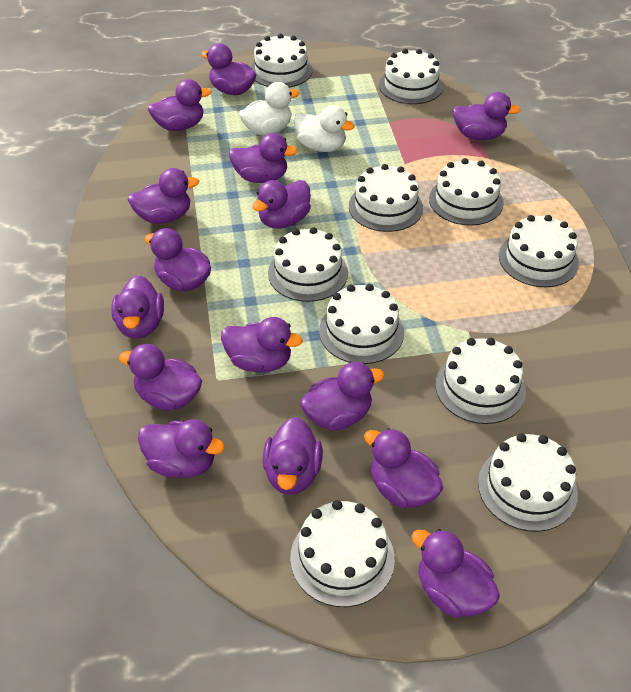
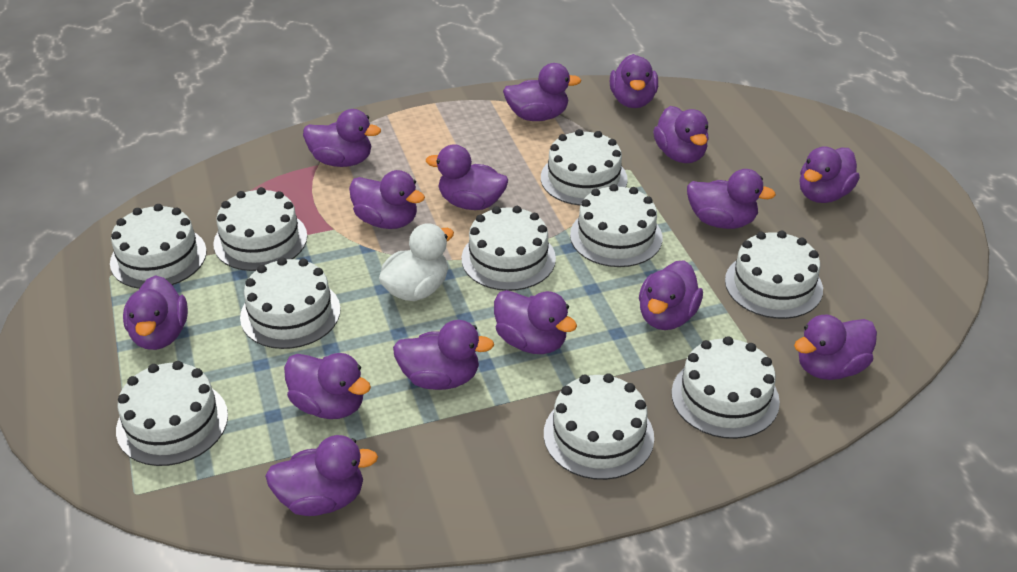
white duck: [239,82,300,135] [294,105,355,152] = 2 -> [379,223,454,301] = 1

